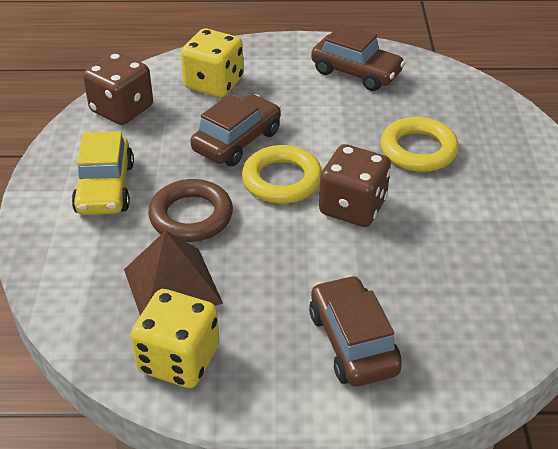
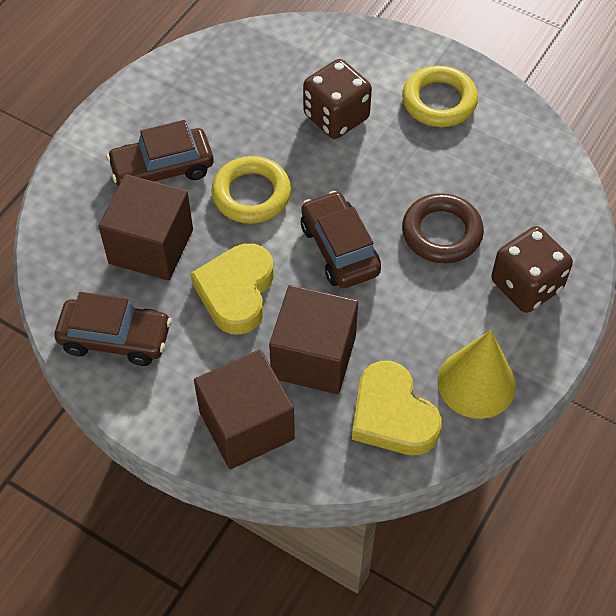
brown cube: none = 0 -> [99,174,193,281] [194,349,295,469] [269,285,358,394] = 3
brown pyramid: [124,230,223,315] = 1 -> none = 0
yellow car: [72,131,134,215] = 1 -> none = 0
yellow cone: none = 0 -> [438,330,516,419] = 1
yellow dice: [131,289,219,388] [181,29,244,97] = 2 -> none = 0
yellow heart: none = 0 -> [191,243,274,335] [352,361,442,455] = 2

